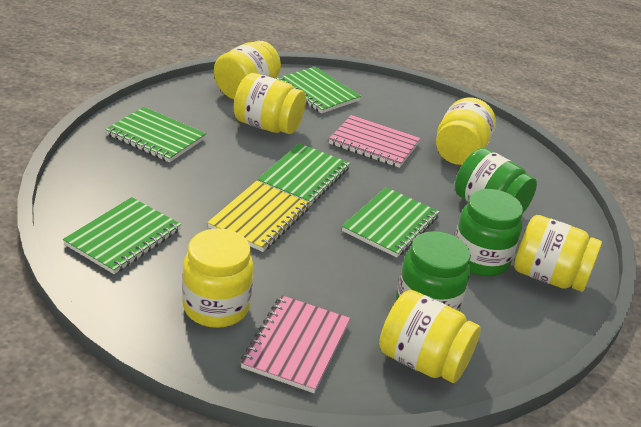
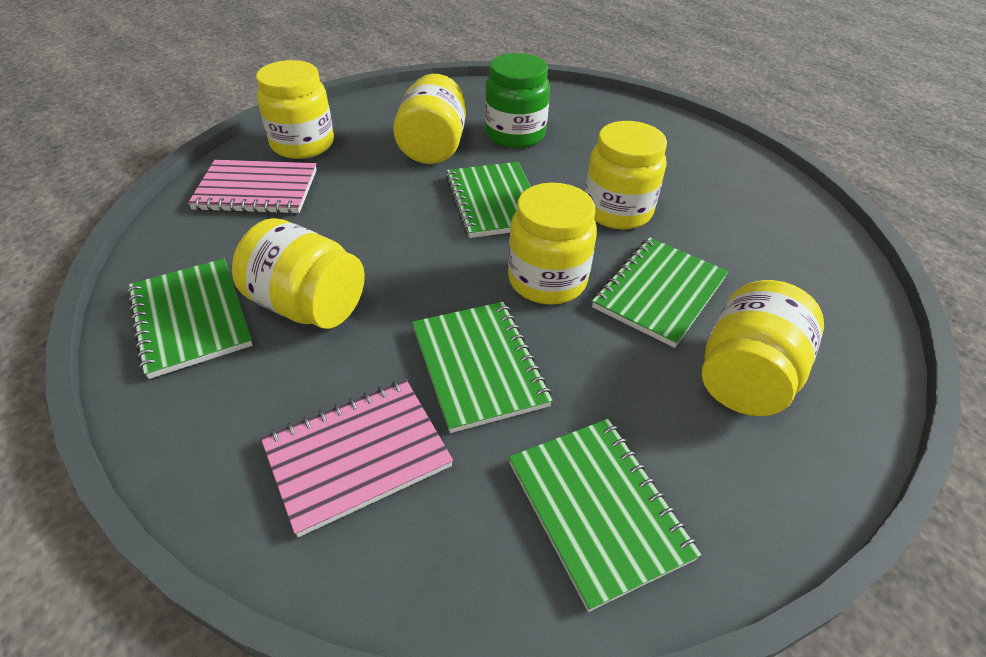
green jar: [396,231,471,311] [455,148,537,213] [455,189,523,276] = 3 -> [485,53,550,148] = 1
yellow notebook: [207,181,310,252] = 1 -> none = 0

